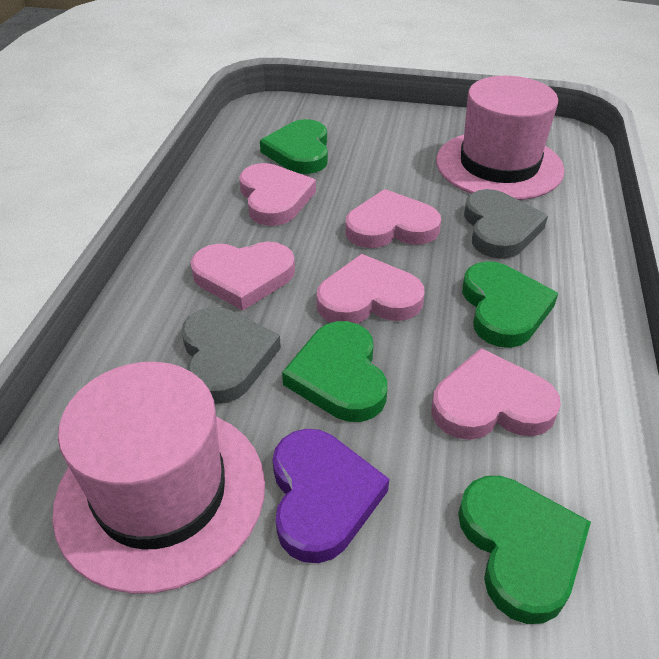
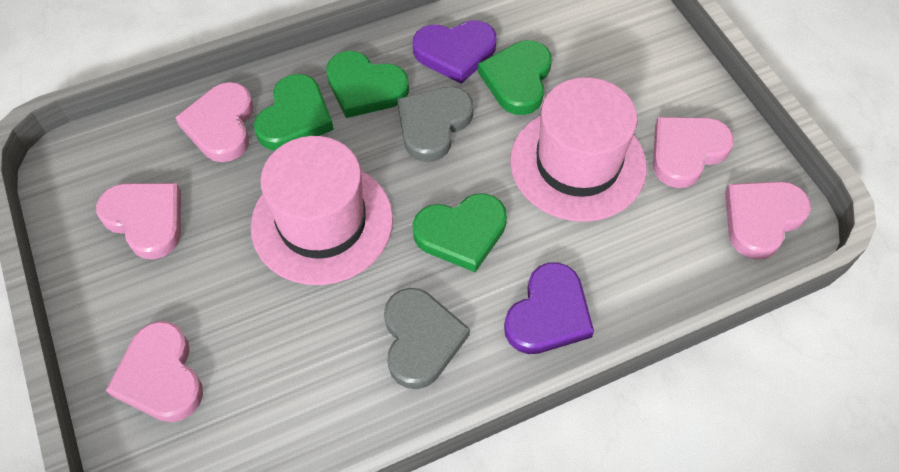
purple heart: [273,429,389,563] = 1 -> [413,20,497,84] [504,262,594,354] = 2

